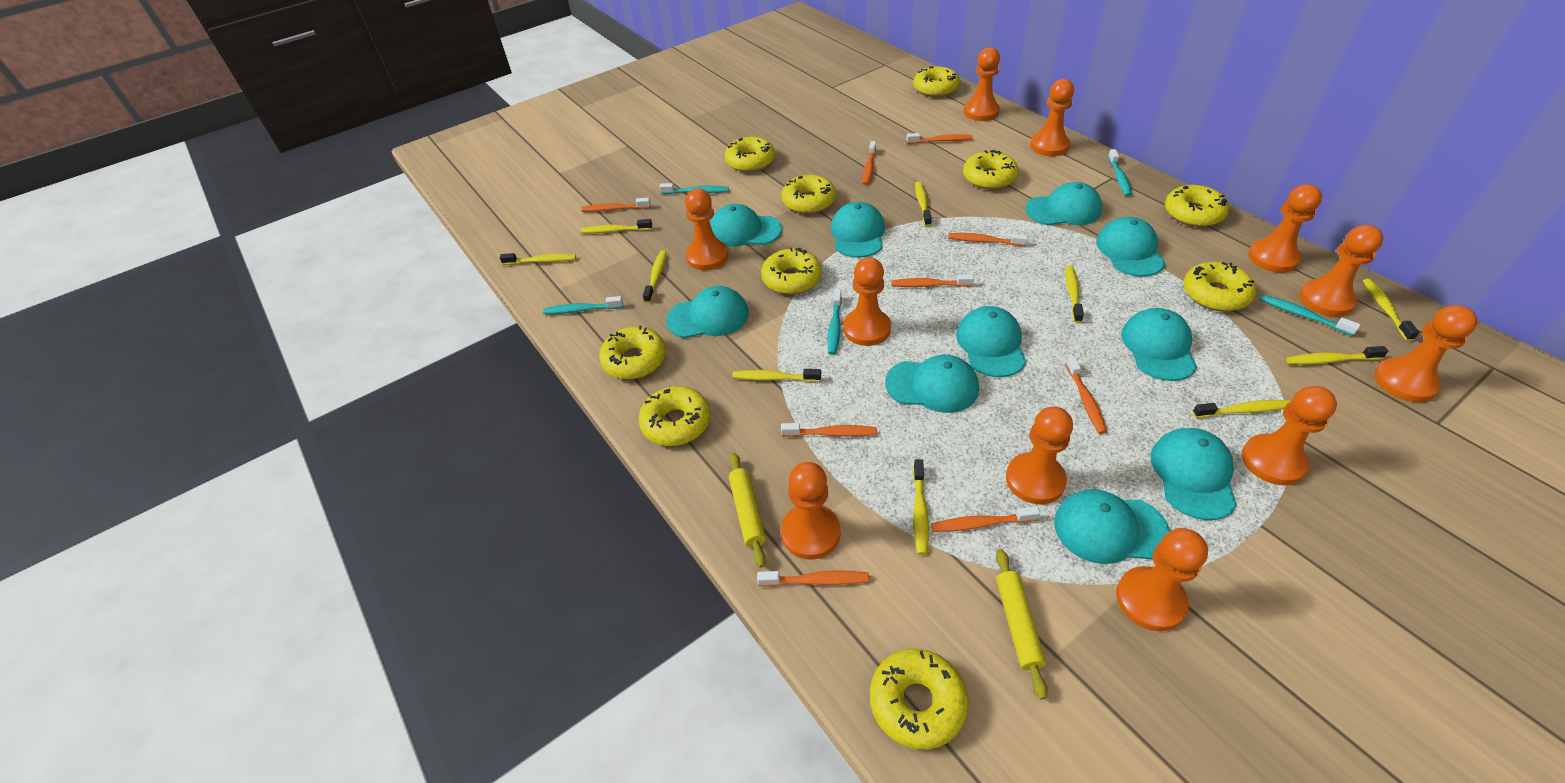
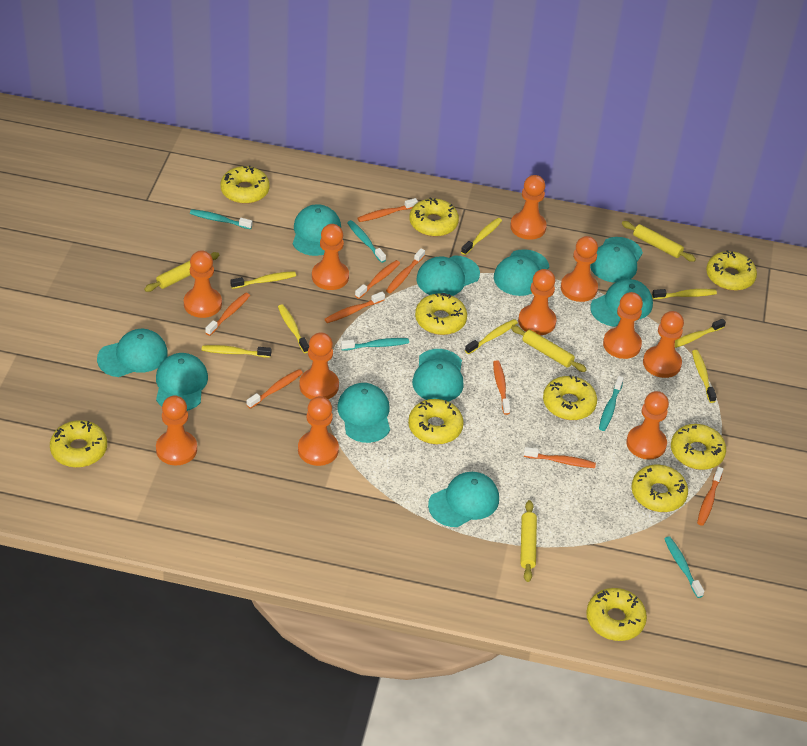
yellow rolling pin: [729,453,766,568] [996,549,1048,700] = 2 -> [144,252,219,292] [511,325,587,372] [520,500,537,582] [622,221,696,262] = 4
yellow toothbrush: [500,253,576,265] [581,219,652,233] [643,250,667,303] [732,369,821,382] [913,459,929,555] [915,181,932,226] [1065,265,1084,323] [1193,400,1290,418] [1286,346,1388,365] [1363,279,1419,341] = 10 -> [202,345,272,358] [230,271,296,289] [278,304,309,353] [461,218,502,255] [465,319,518,354] [652,289,717,299] [675,319,726,348] [692,350,717,403] = 8

